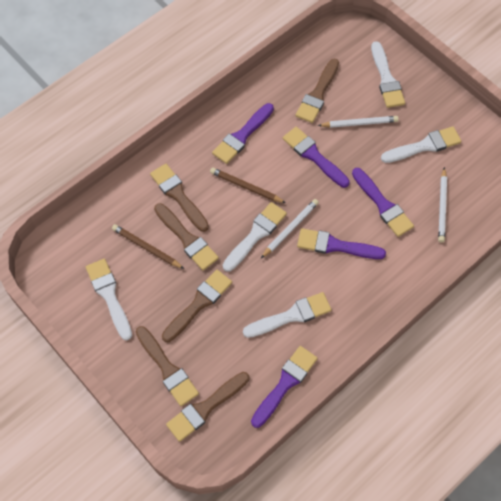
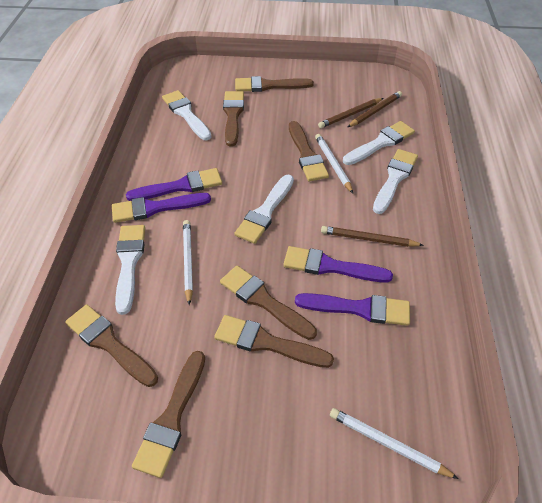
brown brush: [136,326,199,406] [150,164,209,232] [154,203,219,270] [162,270,232,342] [166,372,249,442] [295,59,339,123] = 6 -> [65,304,158,387] [132,351,205,478] [214,315,334,368] [220,266,317,340] [223,91,244,147] [235,76,314,92] [289,121,329,181] = 7
brown pencil: [112,224,184,269] [210,167,286,203] = 2 -> [318,98,383,128] [321,226,423,247] [348,91,402,127] = 3
purple brush: [212,103,274,164] [251,346,318,428] [283,127,350,188] [297,228,386,259] [352,168,414,237] = 5 -> [112,193,211,223] [126,168,222,201] [283,246,393,283] [295,293,410,326] = 4

